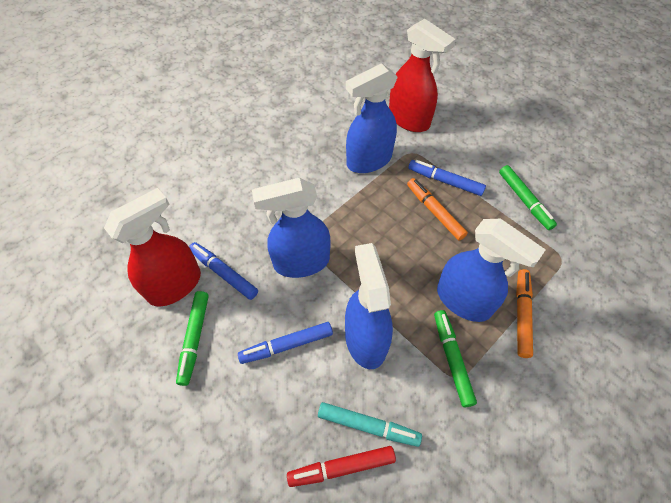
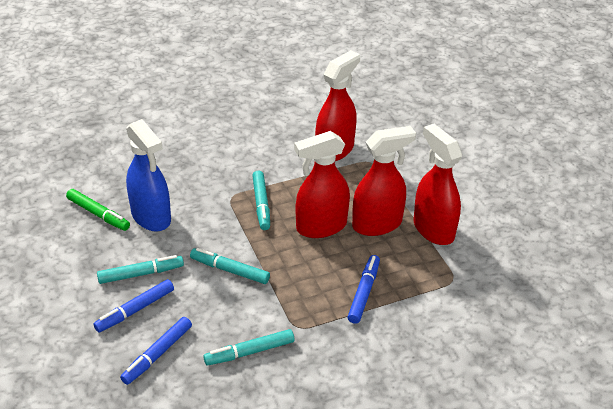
blue spray bottle: [252,178,330,278] [345,243,393,369] [346,63,398,173] [437,219,546,322] = 4 -> [126,119,171,232] = 1
green marker: [176,291,209,386] [434,310,477,407] [499,165,557,230] = 3 -> [66,189,130,231] = 1
orange marker: [407,178,468,241] [516,269,533,358] = 2 -> none = 0
red marker: [287,446,396,487] = 1 -> none = 0
red spray bottle: [104,188,201,307] [389,19,456,132] = 2 -> [294,131,350,238] [315,50,360,161] [352,126,416,236] [414,124,462,245] = 4
turquoise marker: [318,402,422,447] = 1 -> [97,255,184,284] [190,248,270,284] [203,329,295,365] [252,171,270,230] = 4

